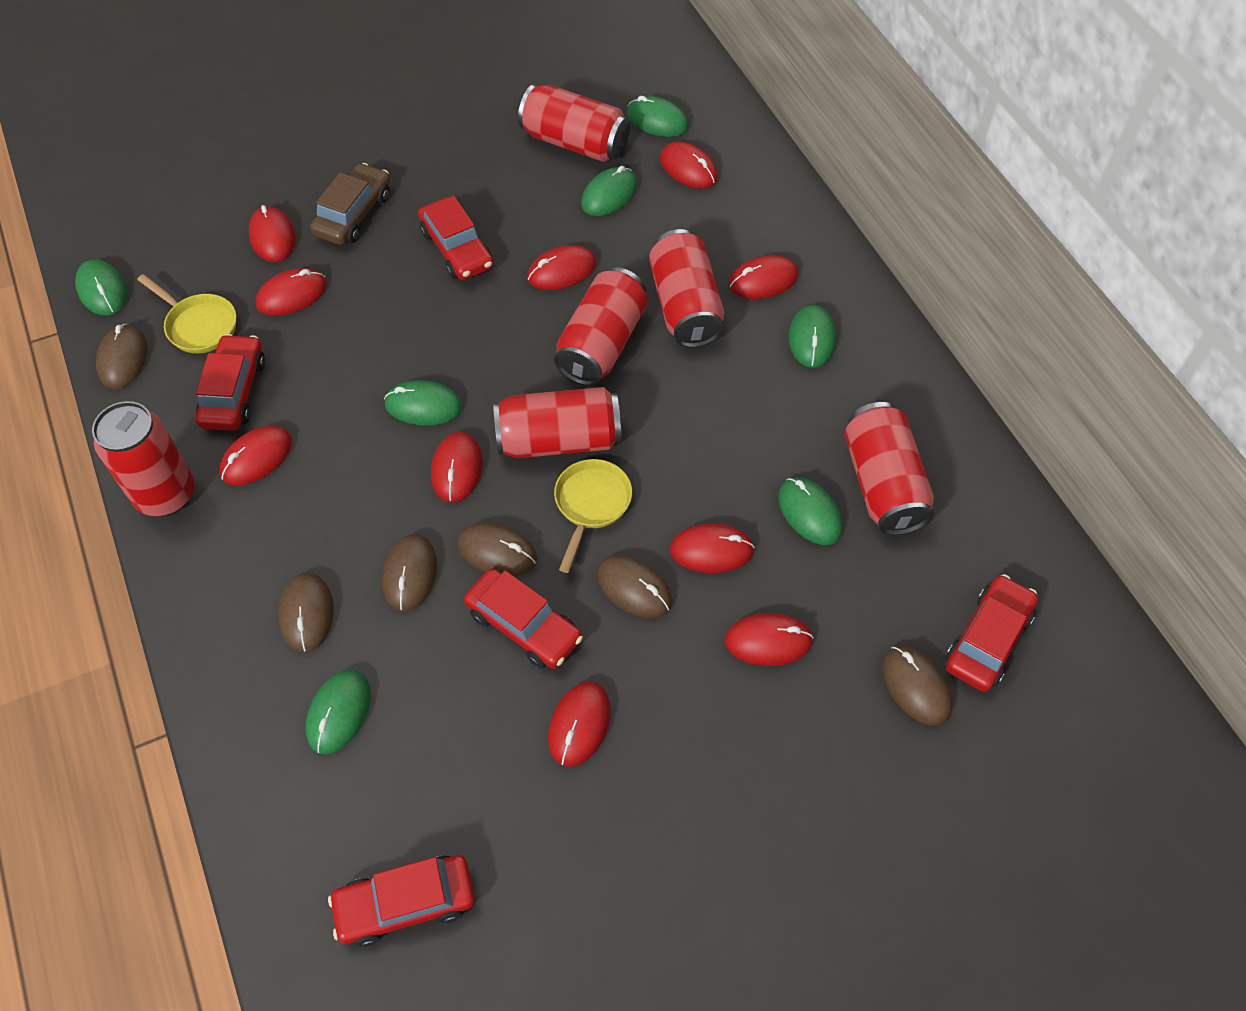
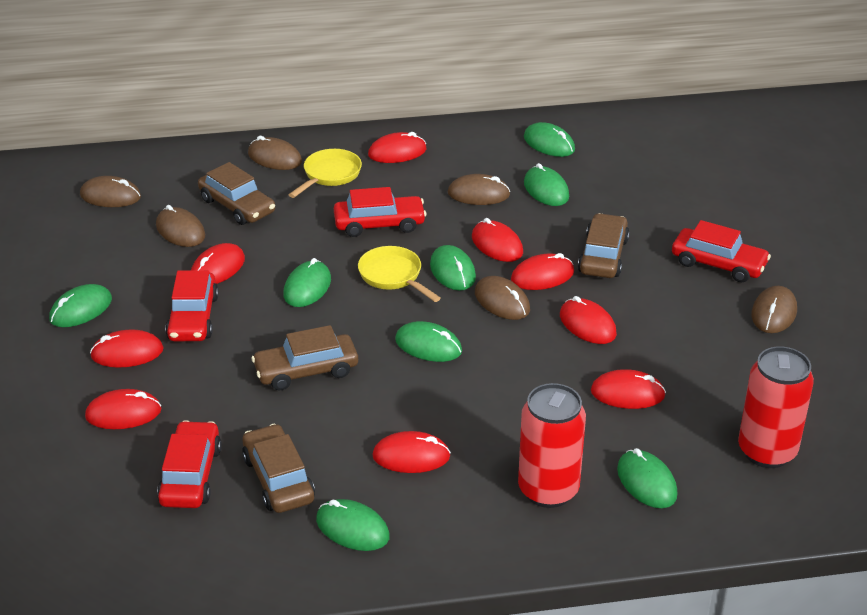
brown car: [310,163,390,245] = 1 -> [198,162,275,225] [242,424,315,513] [252,325,358,390] [578,213,629,278] = 4
green mouse: [75,259,127,315] [306,669,371,755] [384,380,462,426] [581,166,637,216] [626,96,689,137] [778,478,843,545] [789,305,836,368] = 7 -> [49,284,112,327] [283,258,331,307] [316,499,390,551] [395,321,462,362] [430,245,476,291] [524,122,575,157] [524,163,569,206] [617,448,678,508] = 8
red can: [92,401,195,516] [493,387,621,458] [518,84,630,162] [554,268,648,386] [649,229,725,348] [844,402,934,536] = 6 -> [518,383,586,508] [738,346,814,468] = 2
red car: [196,334,265,431] [328,855,475,947] [418,196,493,280] [464,568,583,669] [945,574,1038,692] = 5 -> [157,420,222,508] [165,270,219,341] [334,187,426,237] [672,220,771,282] = 4
red mouse: [219,426,292,485] [248,205,296,262] [256,268,327,316] [431,432,483,503] [527,245,596,290] [548,681,611,767] [660,142,718,189] [670,523,755,573] [724,613,814,666] [729,255,798,299] = 10 -> [85,389,161,429] [90,329,164,368] [191,243,245,284] [368,132,427,163] [372,431,451,473] [472,218,523,262] [511,253,574,290] [560,296,617,344] [591,369,666,409] = 9

